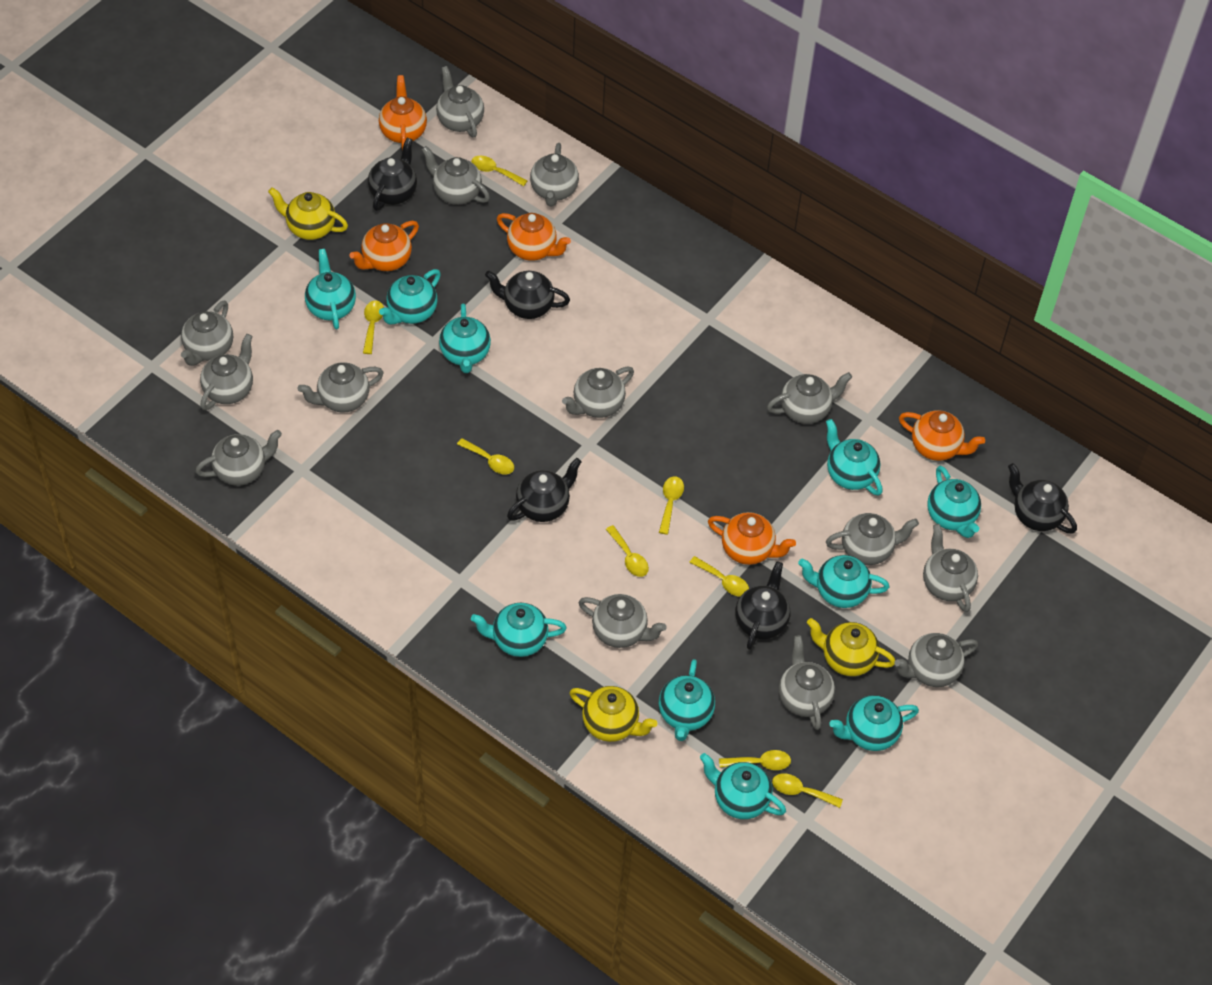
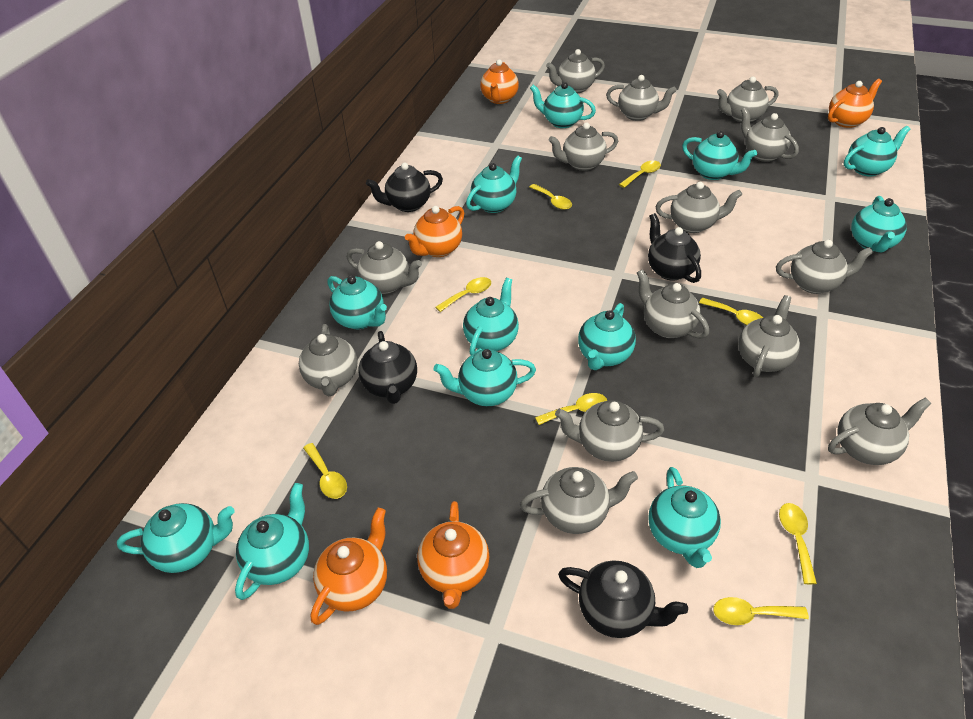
black teapot: [368,138,417,211] [485,271,570,319] [507,458,582,522] [735,561,790,650] [1008,463,1077,533] = 5 -> [358,331,417,404] [366,162,443,212] [558,560,688,638] [648,213,701,283] = 4
turquoise teapot: [305,249,356,330] [379,269,441,325] [439,303,491,373] [471,603,567,657] [659,659,715,741] [700,753,786,819] [798,555,889,608] [826,419,883,496] [829,695,919,751] [927,466,981,538] = 10 -> [117,503,234,573] [235,483,309,600] [327,275,387,329] [433,349,536,406] [463,278,519,355] [466,155,522,213] [530,82,596,128] [578,303,636,370] [648,467,721,568] [682,131,757,180] [844,126,910,177] [851,196,907,253] = 12
yellow teapot: [268,187,348,240] [569,686,657,742] [807,618,895,676] = 3 -> none = 0

